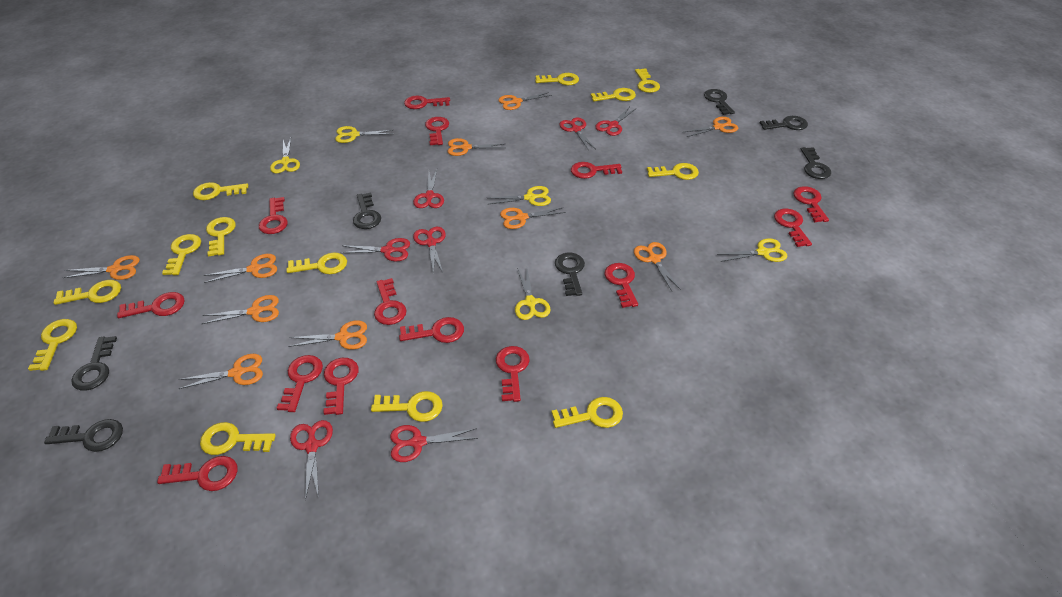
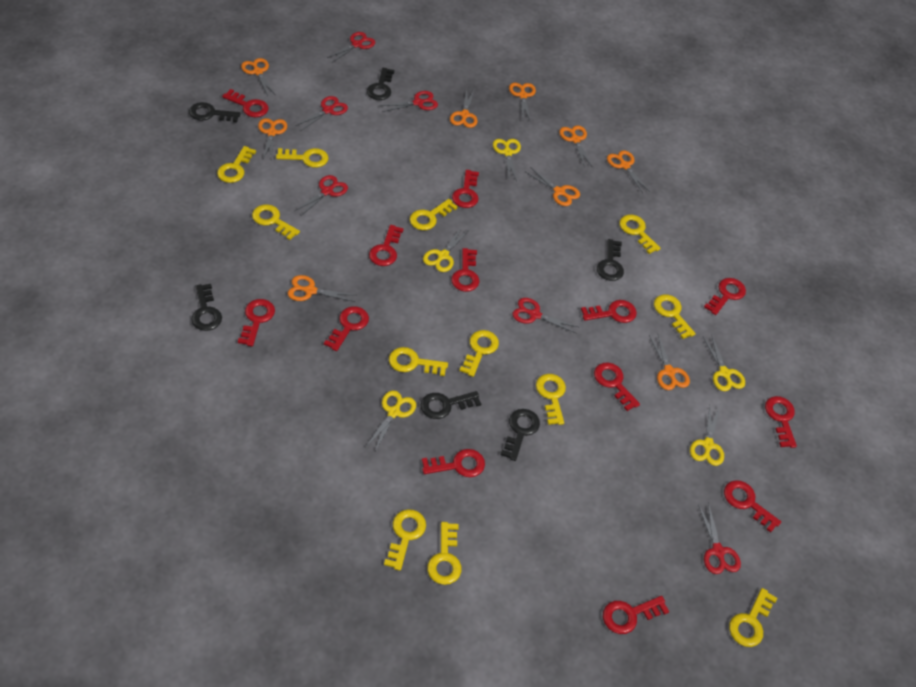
black key: [44,419,123,452] [71,336,117,391] [353,192,381,229] [555,253,585,296] [704,89,735,115] [760,116,808,130] [800,147,831,179] = 7 -> [189,102,240,122] [191,284,222,331] [367,68,394,100] [420,391,481,419] [501,409,540,461] [597,239,624,281] = 6
orange scissors: [63,255,140,280] [179,354,263,389] [202,295,279,324] [203,254,277,283] [288,320,367,350] [448,138,505,156] [498,92,552,110] [500,207,566,229] [634,242,681,291] [684,117,738,137] = 10 -> [241,58,275,96] [258,118,287,161] [288,275,355,302] [450,89,478,128] [509,83,536,120] [526,167,580,206] [559,126,592,167] [607,151,650,193] [649,334,690,390] = 9
red key: [117,292,185,318] [157,456,238,491] [259,197,288,234] [277,355,323,412] [323,358,359,415] [374,278,406,325] [399,317,464,343] [404,96,450,109] [425,117,449,145] [496,346,530,402] [571,162,622,179] [605,263,638,308] [774,208,812,247] [793,186,829,222] = 14 -> [222,89,268,117] [238,299,275,346] [324,306,369,351] [369,225,404,266] [422,449,485,477] [451,248,479,292] [452,170,479,208] [581,300,637,323] [594,363,640,411] [603,596,669,634] [704,278,746,315] [724,480,781,533] [765,396,797,448] = 13
red scissors: [290,420,333,501] [341,238,410,262] [390,425,478,462] [413,170,444,208] [413,226,446,275] [559,118,596,151] [595,108,635,136] = 7 -> [295,96,348,131] [295,175,348,217] [327,32,375,62] [380,91,438,112] [513,298,580,334] [698,503,741,574] = 6
yellow key: [28,319,77,371] [54,280,121,305] [162,234,201,275] [193,182,248,200] [200,422,276,455] [206,217,236,257] [286,252,347,274] [371,391,443,422] [535,73,579,85] [551,397,623,428] [591,88,636,101] [635,68,660,93] [647,163,699,180] = 13 -> [217,146,256,183] [252,204,300,240] [276,148,329,168] [384,509,426,571] [389,347,448,376] [410,199,458,230] [427,522,461,585] [459,330,499,377] [536,374,566,425] [619,215,661,254] [654,294,696,339] [729,588,777,647] = 12

